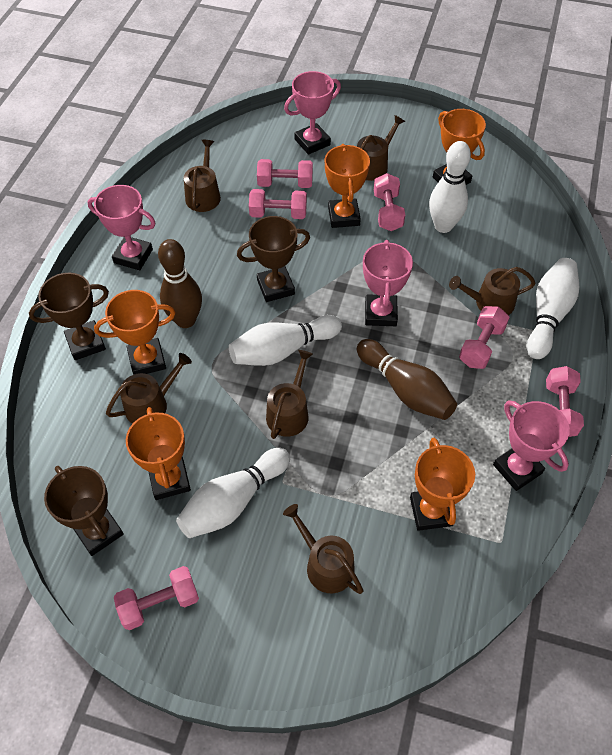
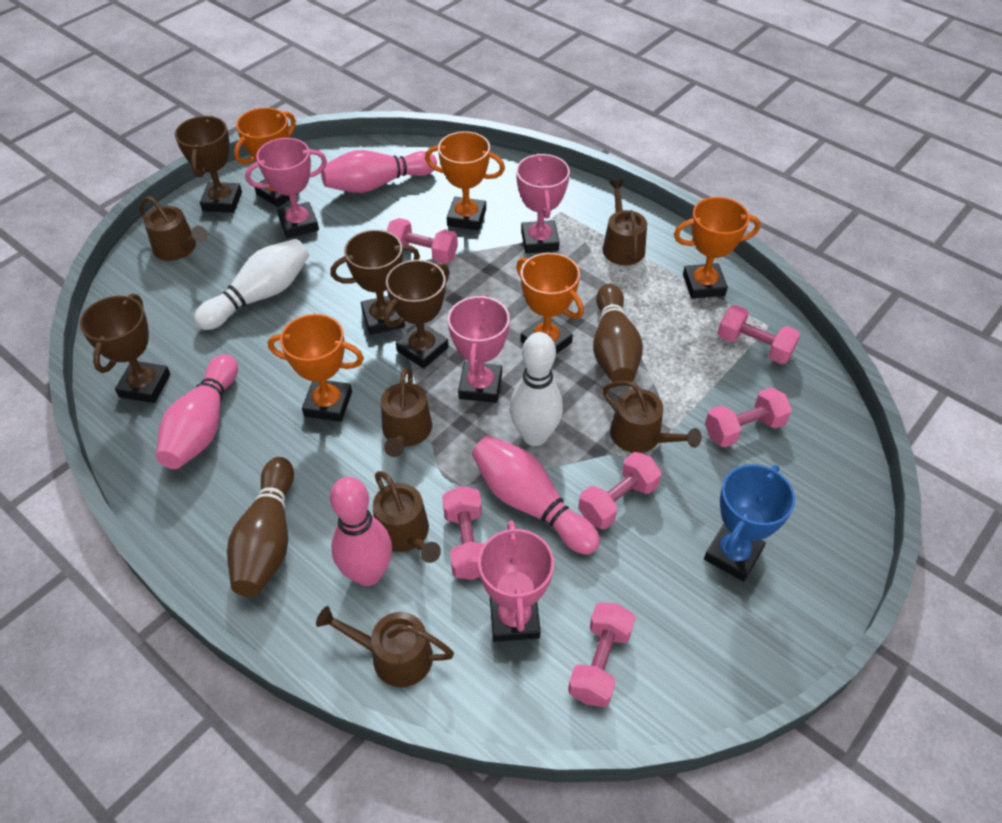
blue trophy: none = 0 -> [704,464,795,582] = 1
brown trophy: [29,272,109,360] [44,466,124,556] [237,216,310,302] = 3 -> [80,294,171,403] [175,116,242,213] [330,230,420,335] [384,260,449,369] = 4
pink bowling pin: none = 0 -> [156,354,238,469] [321,150,437,193] [330,477,392,586] [472,436,600,555] = 4
white bowling pin: [176,448,290,538] [229,315,342,366] [429,141,471,233] [527,258,579,359] = 4 -> [194,239,309,330] [510,332,563,446] = 2

